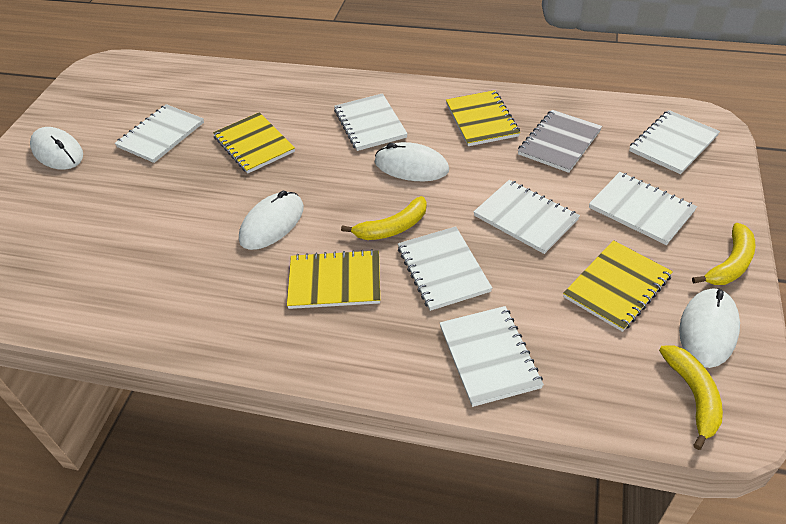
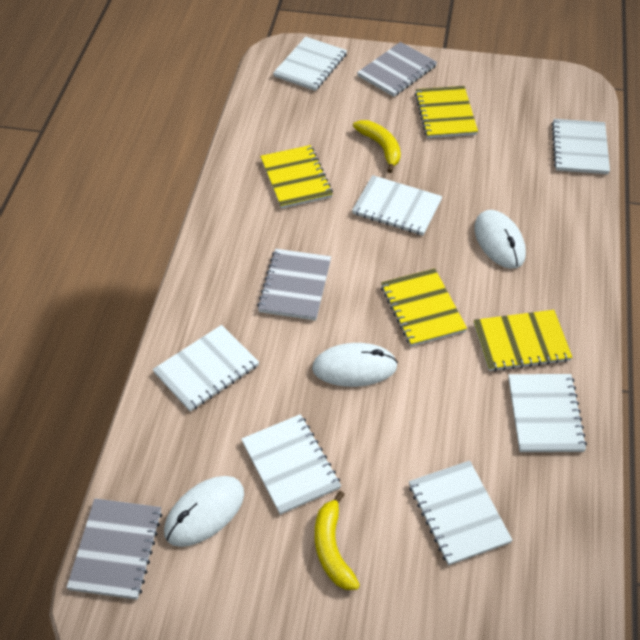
grey notebook: [518,110,602,173] = 1 -> [66,498,162,600] [257,249,331,320] [357,42,437,97] = 3
white mouse: [30,127,83,170] [239,191,304,250] [375,142,449,181] [679,288,740,368] = 4 -> [164,476,244,547] [312,343,398,387] [474,210,526,269] = 3
yellow banana: [341,196,427,240] [659,345,723,450] [692,223,756,285] = 3 -> [315,491,360,590] [353,120,401,173] = 2

